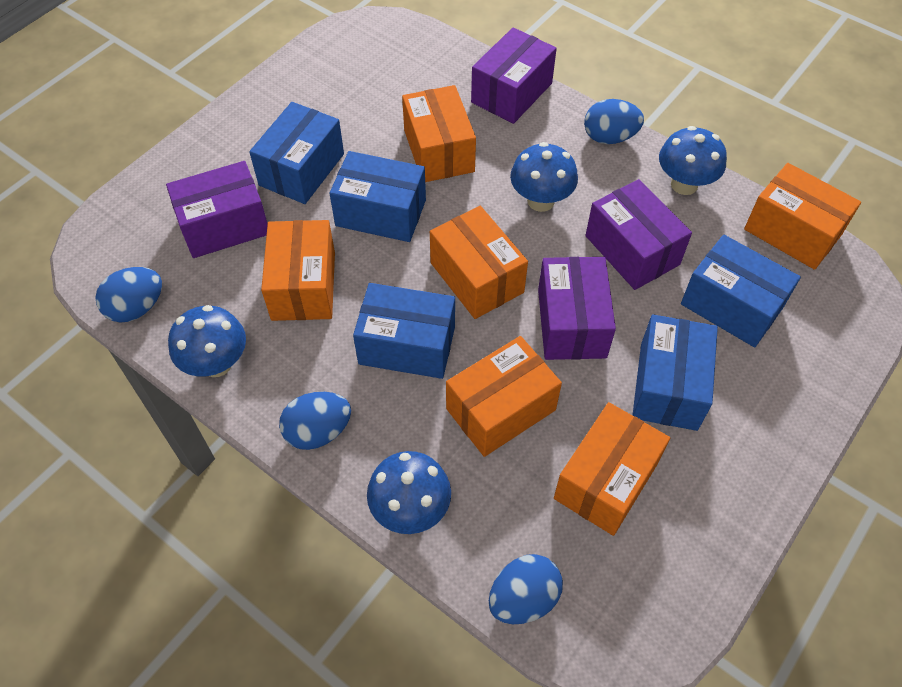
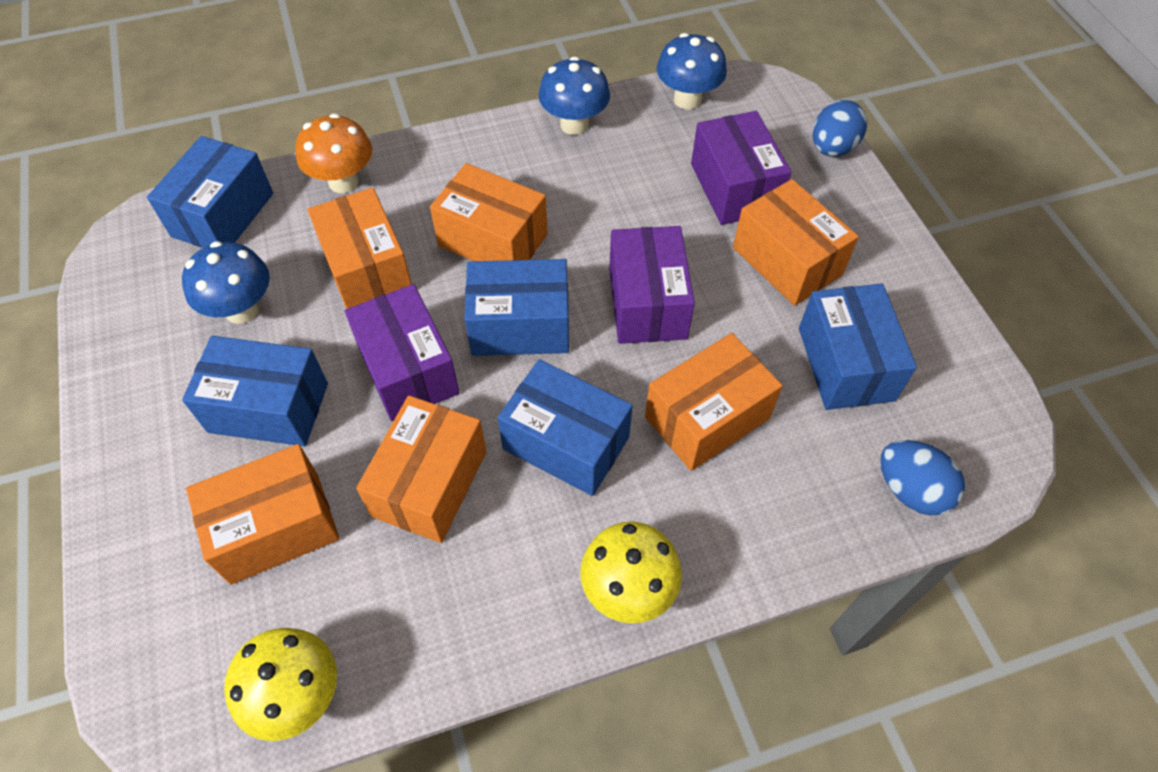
blue egg: [95,267,162,322] [279,392,351,450] [489,554,563,624] [584,99,644,144] = 4 -> [813,100,867,157] [880,440,965,516] = 2
blue mushroom: [168,305,246,377] [367,451,451,534] [510,142,578,212] [659,126,727,195] = 4 -> [182,241,270,324] [538,57,610,135] [657,33,727,110] = 3
orange mushroom: none = 0 -> [295,113,372,193] = 1
purple box: [166,161,268,258] [471,27,557,124] [538,257,616,360] [585,179,692,290] = 4 -> [344,284,460,421] [609,226,695,344] [691,111,791,225] = 3
yellow mushroom: none = 0 -> [224,628,337,741] [580,522,682,623] = 2

